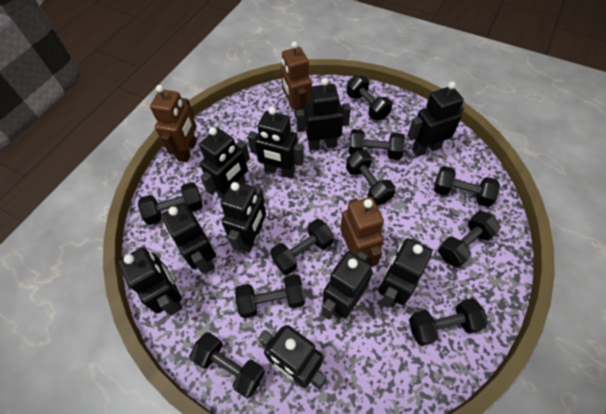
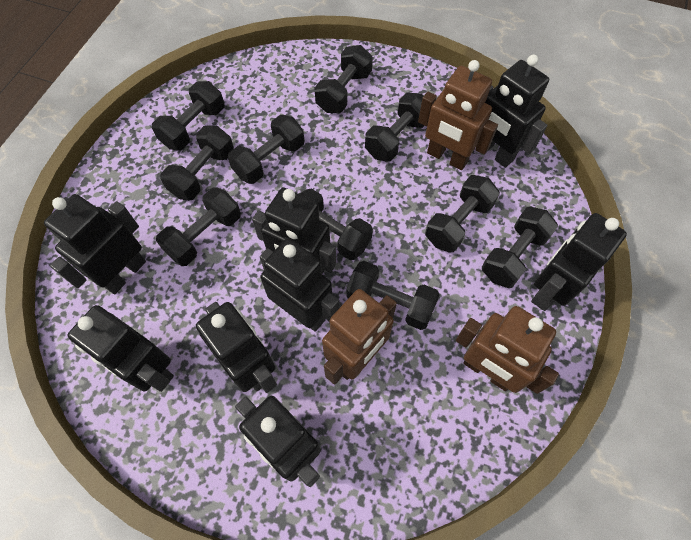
black robot: [118,247,183,316] [161,203,216,273] [199,127,250,199] [221,181,266,253] [248,107,304,179] [258,325,326,390] [296,78,351,151] [322,251,373,320] [379,238,432,308] [407,81,464,157] = 10 -> [44,194,146,294] [67,305,174,392] [196,302,277,393] [235,396,321,487] [252,188,336,274] [260,238,339,332] [485,55,549,168] [531,213,627,311] = 8

